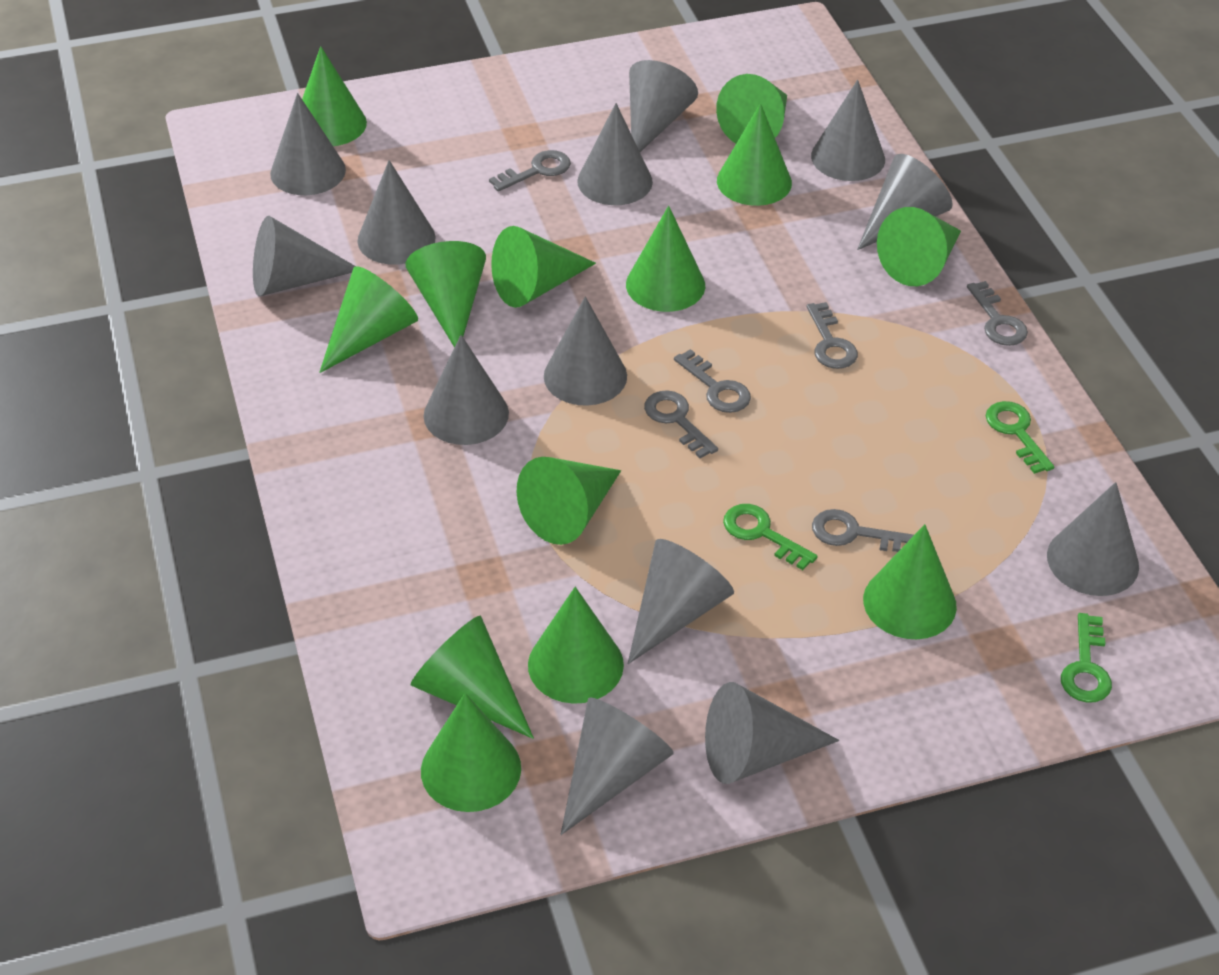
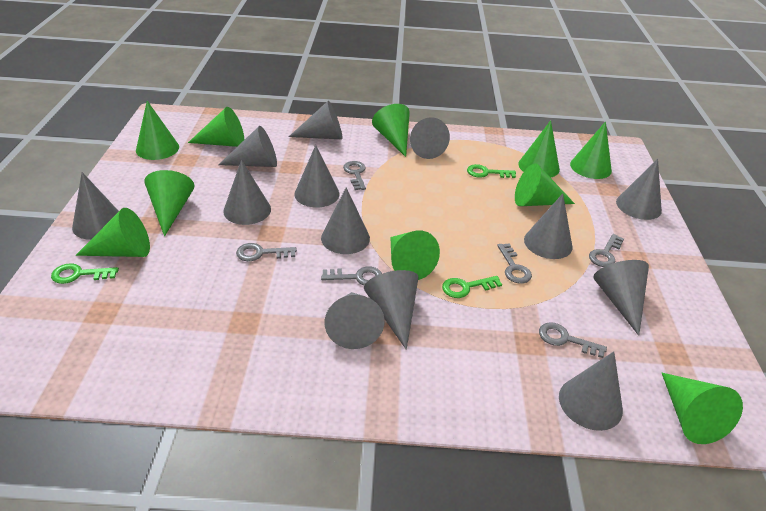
green cone: [302,46,367,146] [319,266,418,373] [406,241,486,347] [411,616,534,739] [421,693,521,812] [491,226,596,308] [517,457,621,545] [528,587,624,704] [626,206,705,312] [716,74,787,143] [717,103,792,206] [863,524,957,639] [877,207,961,286] = 13 -> [76,208,150,257] [136,101,179,160] [144,170,195,237] [188,107,244,147] [372,104,410,157] [390,230,440,280] [515,163,575,206] [518,120,560,178] [570,121,612,179] [662,373,743,444] = 10

